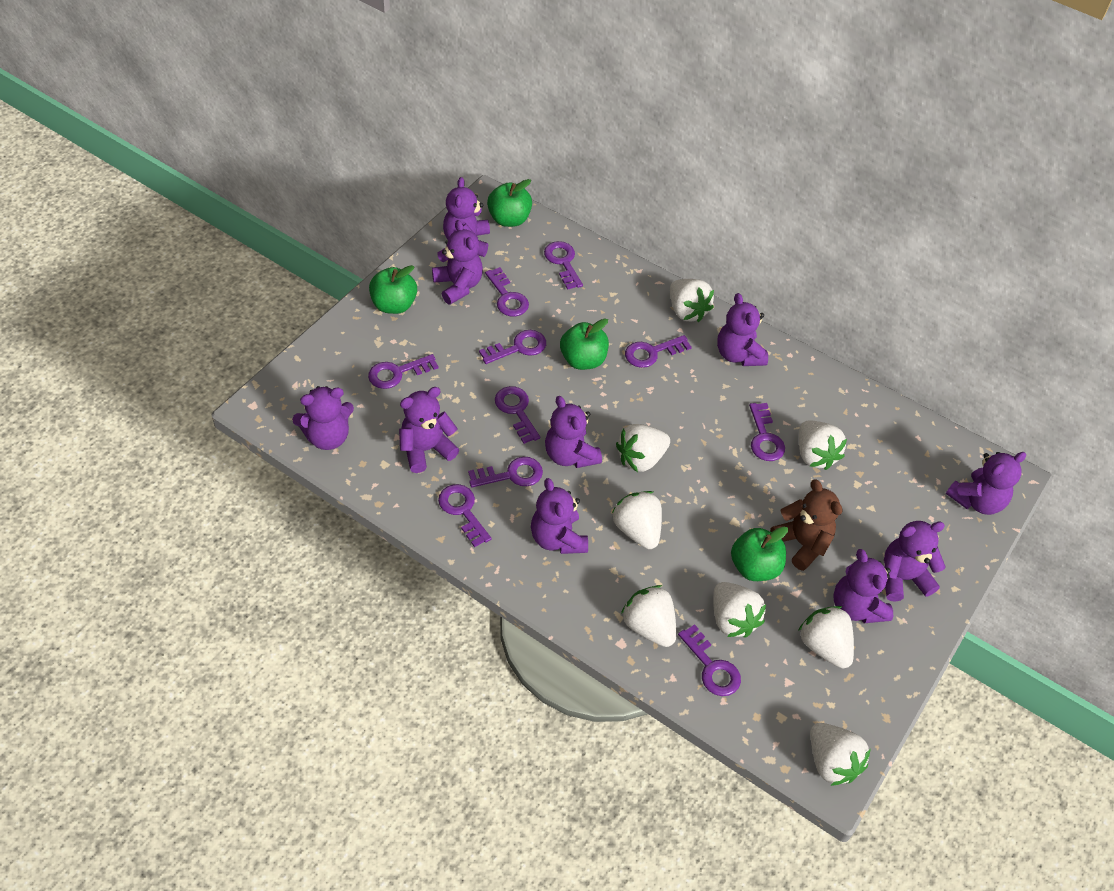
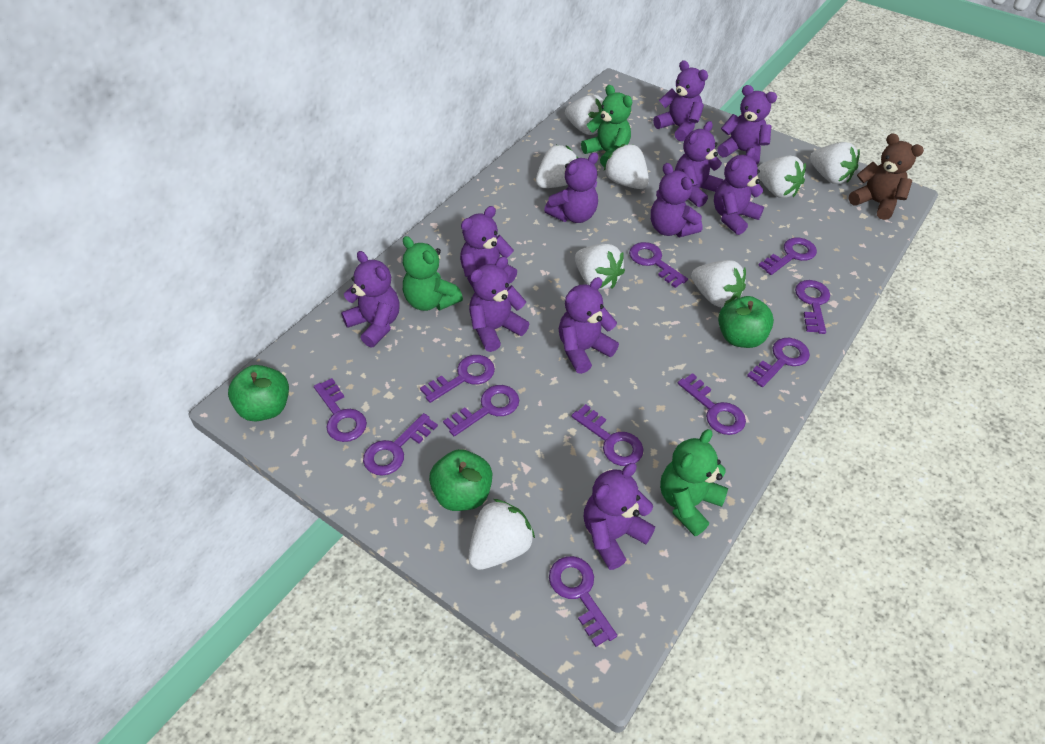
green apple: [369,265,417,314] [487,179,532,227] [560,318,609,370] [731,527,788,581] = 4 -> [228,365,289,422] [429,449,493,511] [718,296,774,348] = 3
green teddy bear: none = 0 -> [403,236,463,311] [581,85,632,167] [660,429,728,536] = 3
purple key: [368,354,439,389] [438,484,492,547] [468,457,543,487] [479,330,546,364] [485,267,529,316] [495,386,540,444] [544,241,583,290] [625,335,692,368] [678,624,741,696] [749,403,785,461] = 10 -> [314,378,367,442] [363,413,438,476] [420,355,495,403] [443,385,519,436] [549,556,617,647] [571,404,643,466] [629,242,688,288] [678,373,746,435] [747,338,810,387] [758,237,817,275] [795,280,830,334] = 11
purple teddy bear: [292,386,354,450] [399,387,459,473] [432,220,483,305] [443,177,490,257] [531,478,588,554] [545,396,602,468] [717,293,768,366] [833,549,893,623] [884,521,946,602] [946,452,1026,515] = 10 -> [341,251,400,347] [460,206,517,288] [469,257,529,352] [544,153,599,223] [559,277,619,374] [584,463,655,570] [651,163,703,237] [653,60,708,141] [675,121,723,207] [714,147,764,235] [717,85,777,165] = 11

